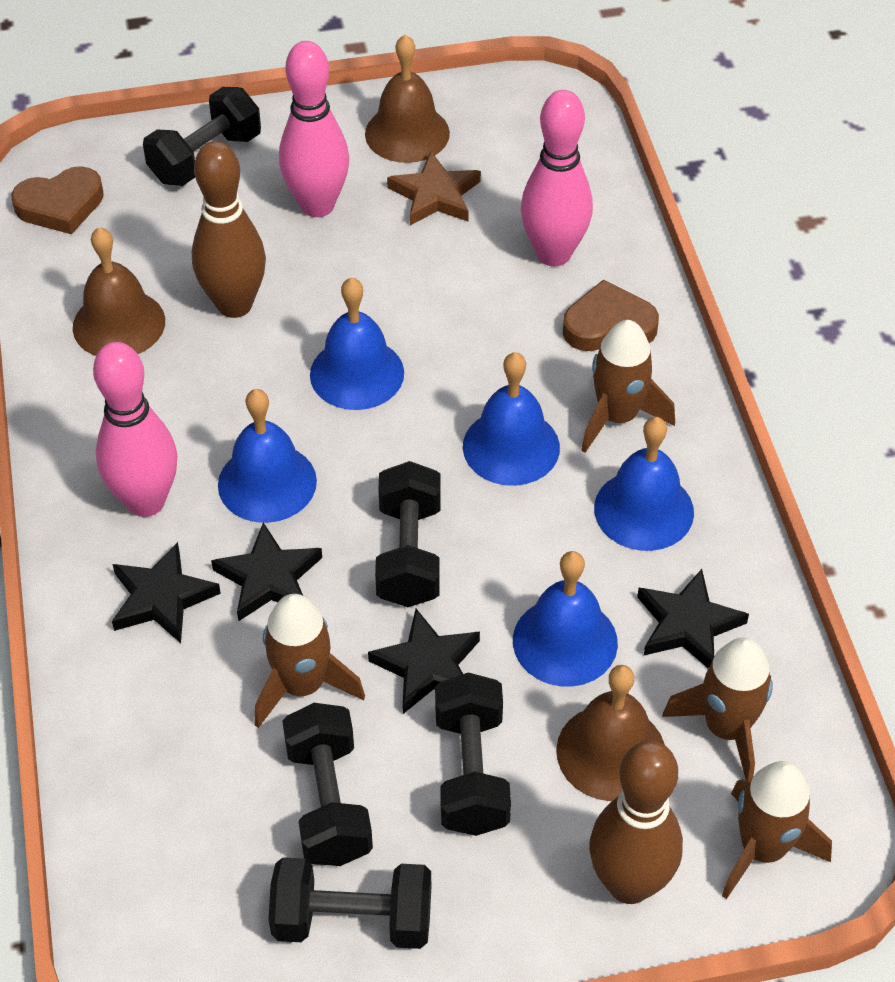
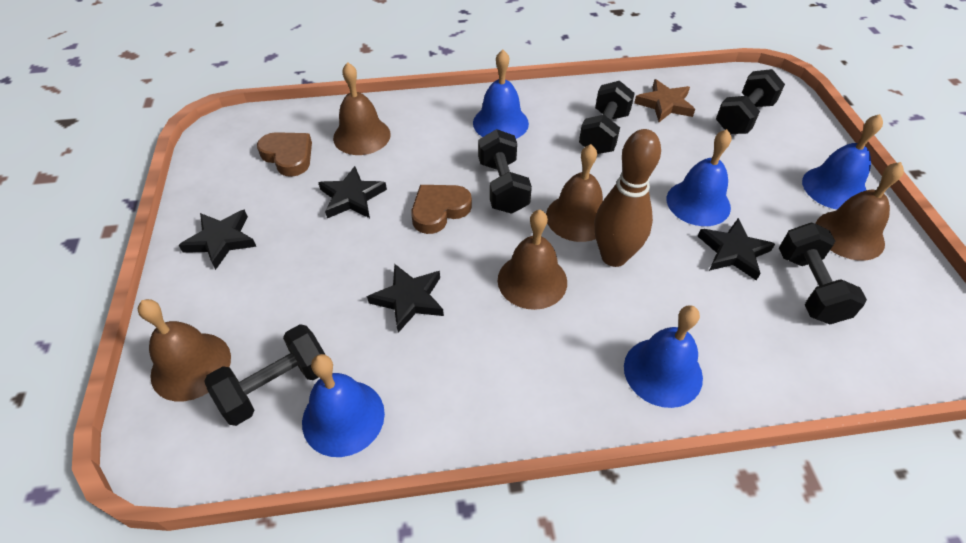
brown bell: [73,227,165,356] [365,34,450,163] [556,665,665,801] = 3 -> [137,299,231,401] [333,62,391,155] [498,210,567,310] [546,144,603,242] [816,162,904,260] = 5
brown bowling pin: [192,141,266,318] [589,740,683,904] = 2 -> [594,129,661,267] = 1
brown rocket: [254,594,365,728] [581,320,675,453] [662,637,773,782] [722,761,832,899] = 4 -> none = 0
pink bowling pin: [93,342,177,517] [279,41,349,217] [521,90,593,266] = 3 -> none = 0

